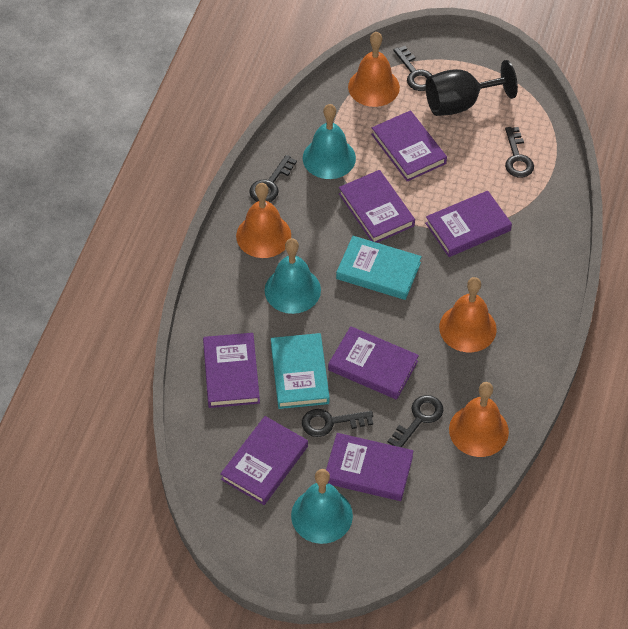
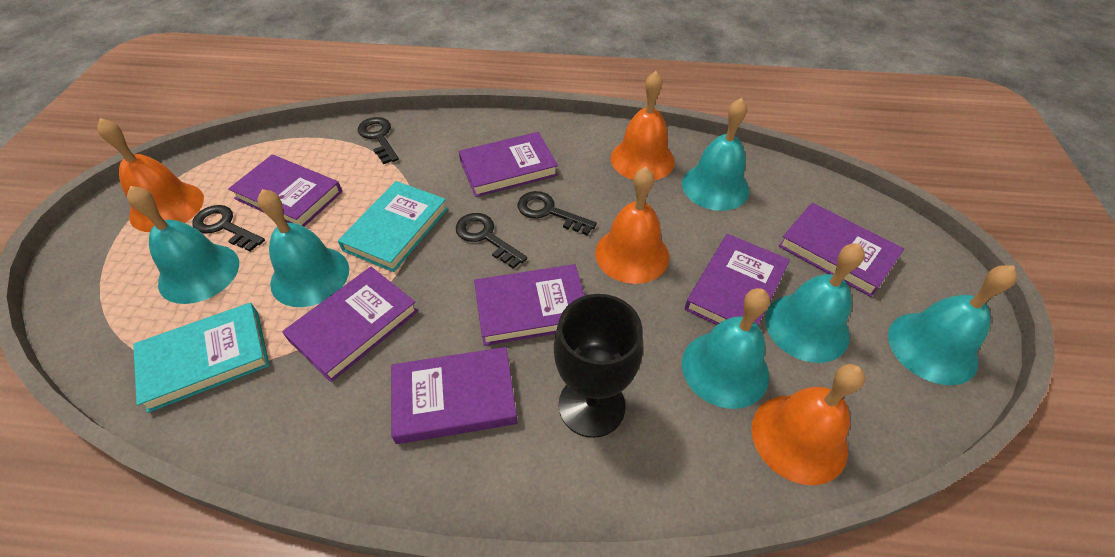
black key: [249,155,297,202] [302,409,373,437] [388,395,444,447] [393,46,432,91] [505,127,534,178] = 5 -> [192,205,265,252] [358,117,399,164] [456,213,527,269] [518,191,597,235] = 4
turquoise bell: [265,238,321,314] [291,469,353,544] [303,104,356,179] = 3 -> [127,186,239,304] [257,189,349,307] [682,98,750,211] [682,288,770,409] [765,243,865,363] [888,265,1017,385] = 6

